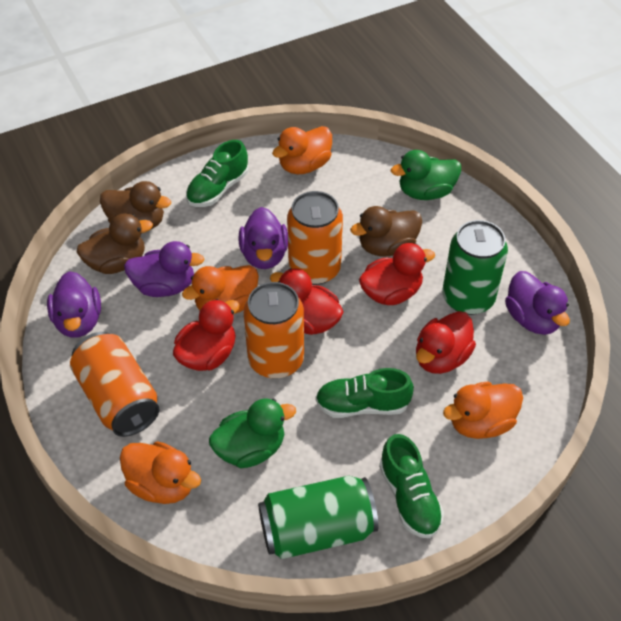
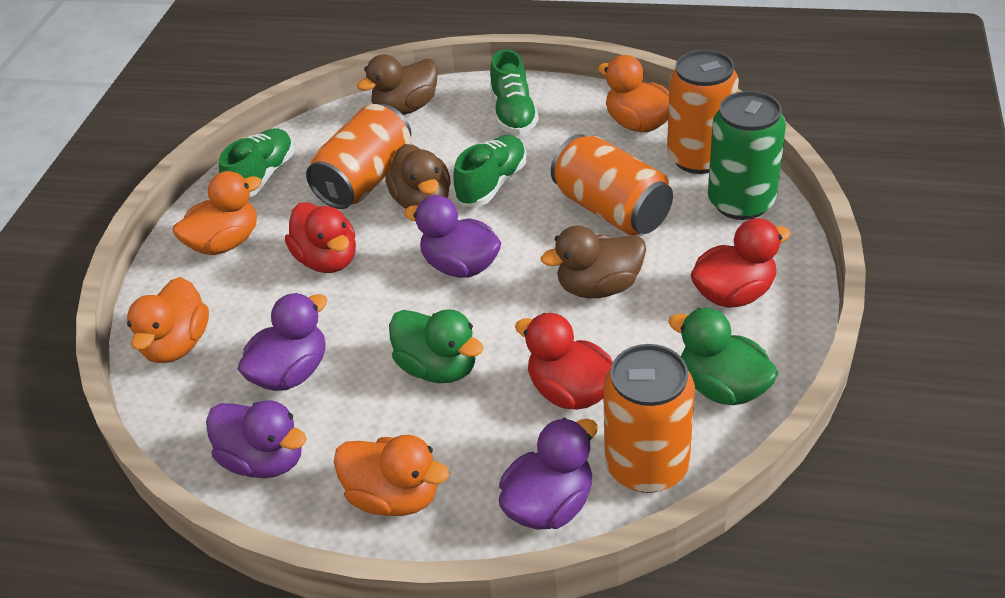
green can: [258,476,379,559] [442,220,508,315] = 2 -> [708,91,786,220] = 1
orange can: [70,332,159,437] [244,282,304,379] [287,191,343,285] = 3 -> [306,104,412,209] [551,134,673,235] [603,344,695,493] [667,50,739,174] = 4
red duck: [173,299,240,371] [270,268,344,335] [359,243,435,305] [416,311,476,374] = 4 -> [285,202,356,273] [515,313,613,410] [691,218,791,308] = 3

